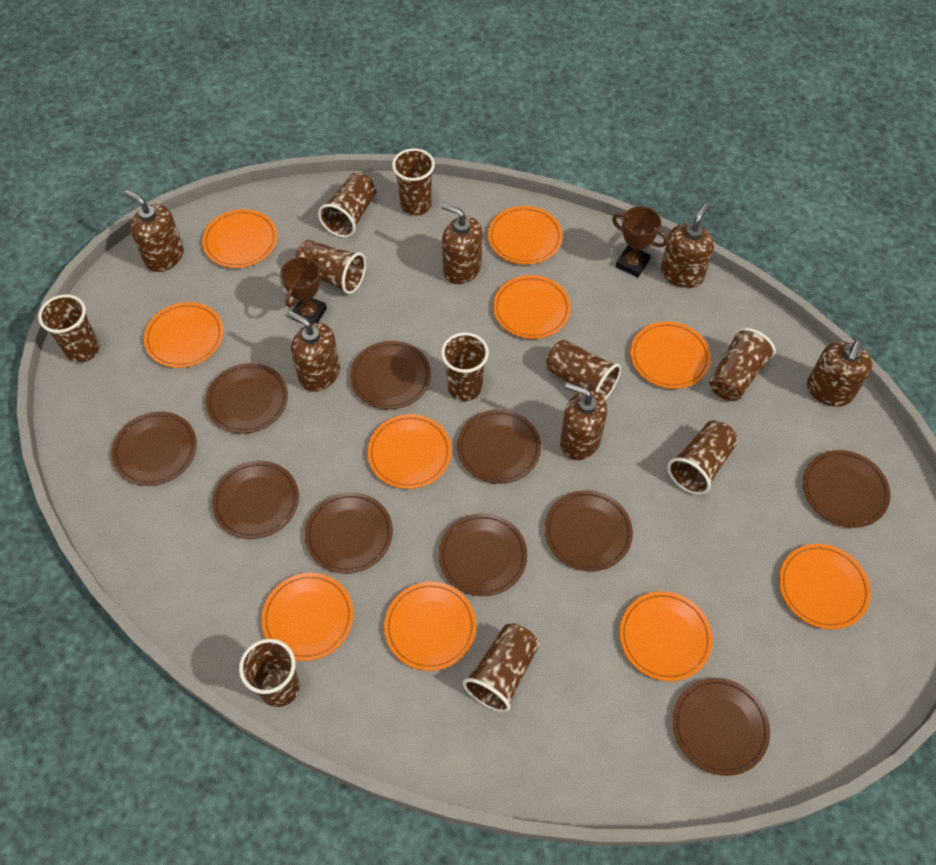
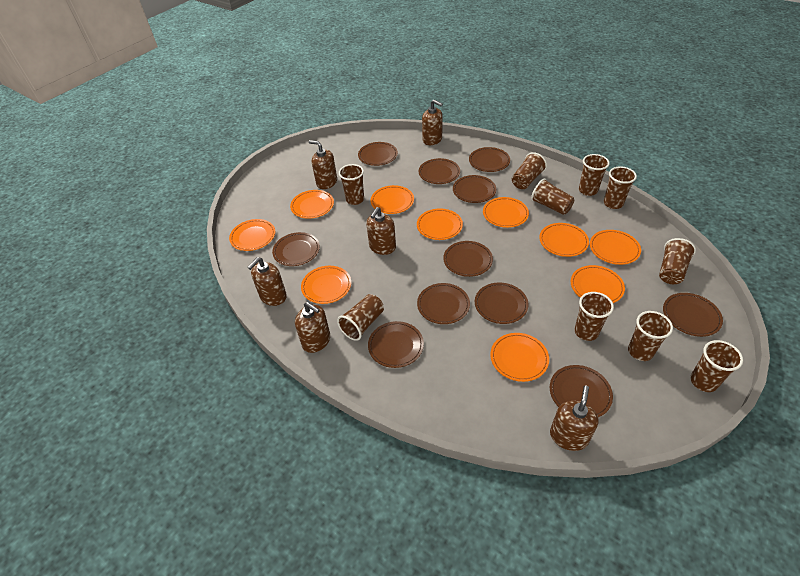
brown plate: [112,411,197,486] [206,363,288,434] [212,461,299,539] [305,492,393,574] [350,341,431,410] [439,513,528,596] [457,409,541,484] [545,490,633,571] [673,678,770,776] [803,450,890,528] = 10 -> [272,232,320,266] [358,142,398,166] [368,321,424,368] [417,283,470,324] [419,158,460,184] [443,241,493,277] [453,175,496,203] [469,147,510,172] [475,283,528,324] [550,365,613,417] [663,293,723,337] = 11
brown trophy: [280,256,327,323] [612,206,668,277] = 2 -> none = 0

